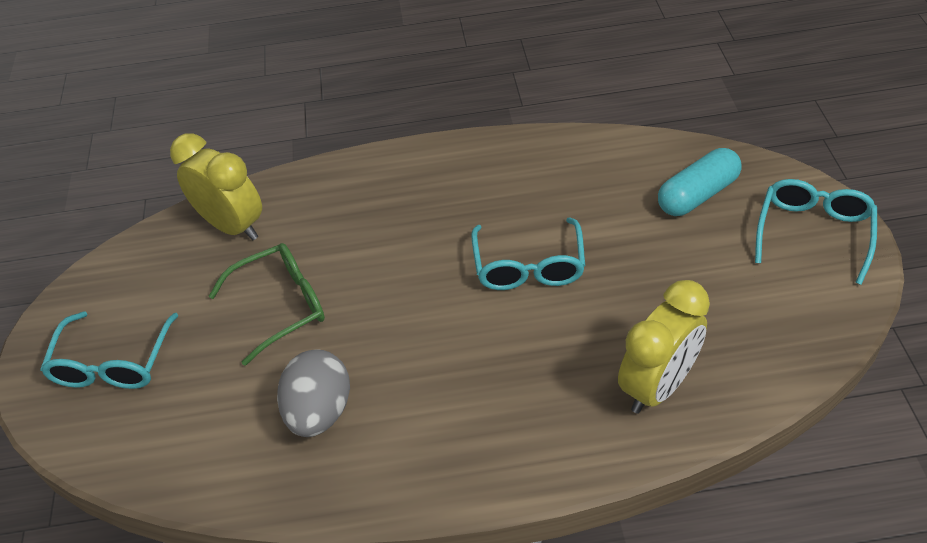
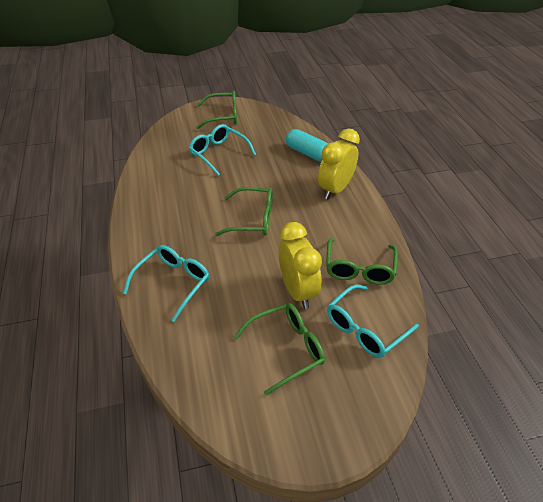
green glasses: [209,243,325,366] = 1 -> [196,91,237,129] [215,187,273,236] [234,303,325,395] [326,238,398,285] = 4
grey egg: [277,349,350,437] = 1 -> none = 0

